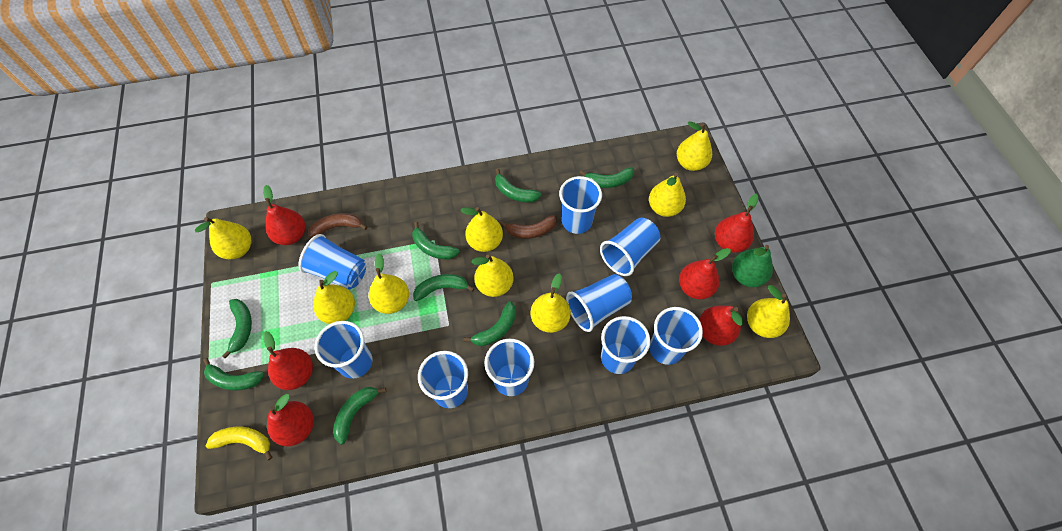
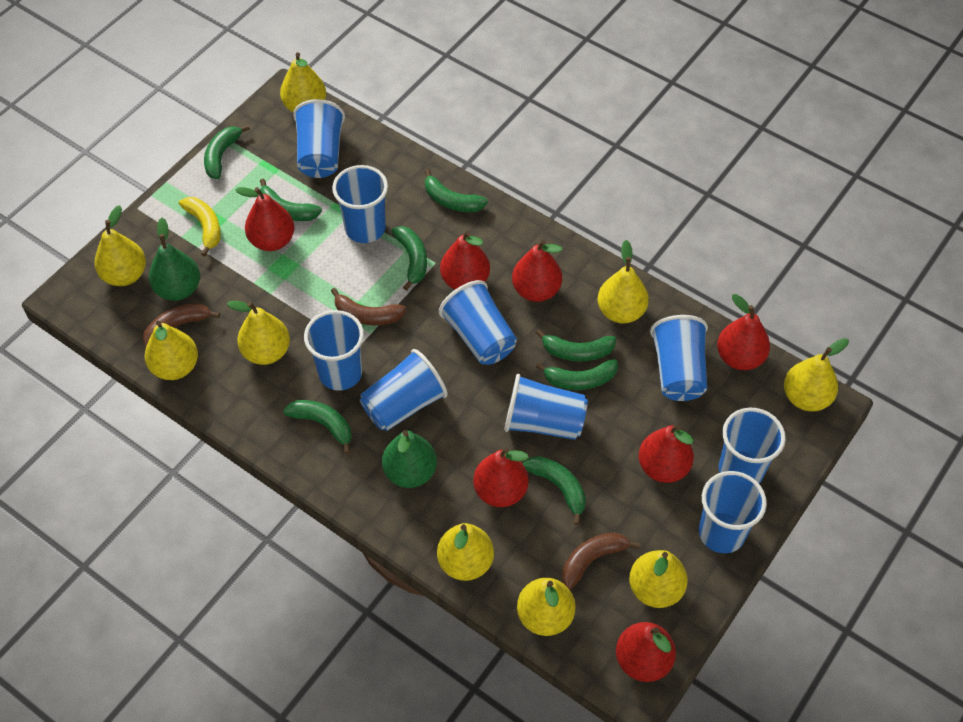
brown banana: [308,213,367,238] [500,215,557,239] = 2 -> [143,303,220,347] [331,288,406,325] [562,532,640,589] = 3
green pear: [732,245,773,287] = 1 -> [149,218,200,301] [382,430,437,488] = 2
red pear: [263,185,305,245] [263,331,313,390] [267,394,314,447] [679,248,731,299] [699,305,743,346] [715,194,759,253] = 6 -> [235,187,295,251] [440,230,490,290] [473,447,529,507] [512,240,562,302] [616,622,676,682] [639,424,694,483] [717,294,770,370] = 7

